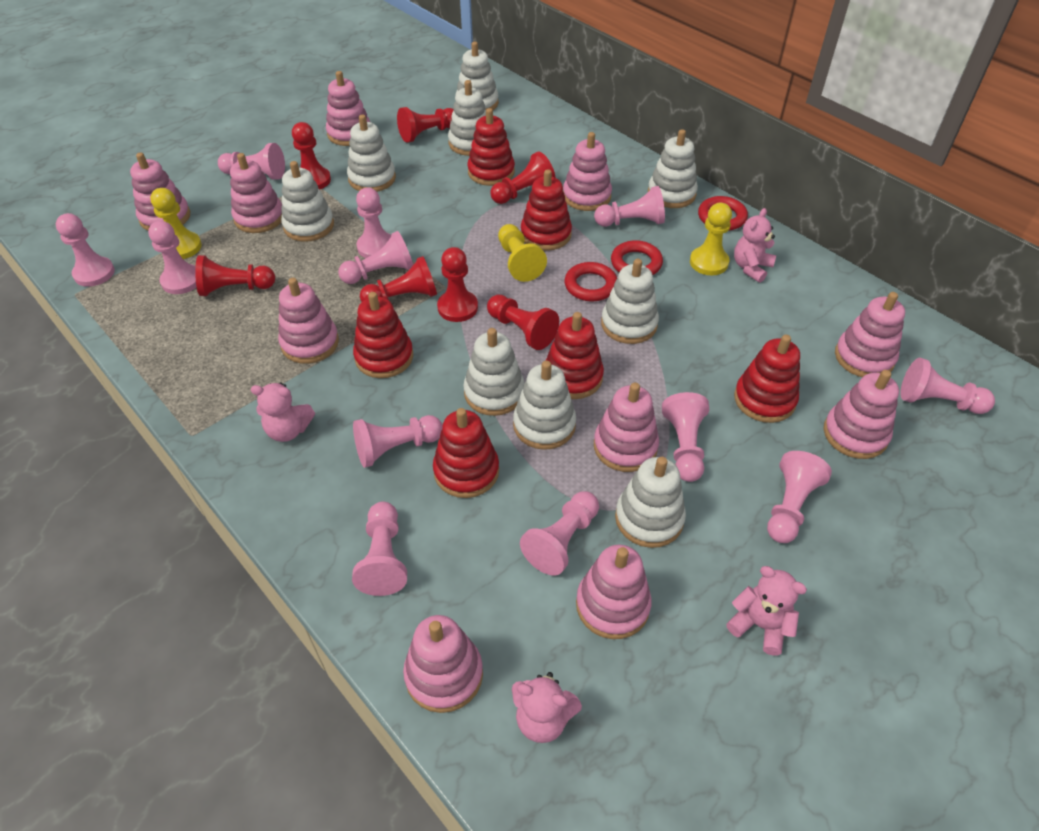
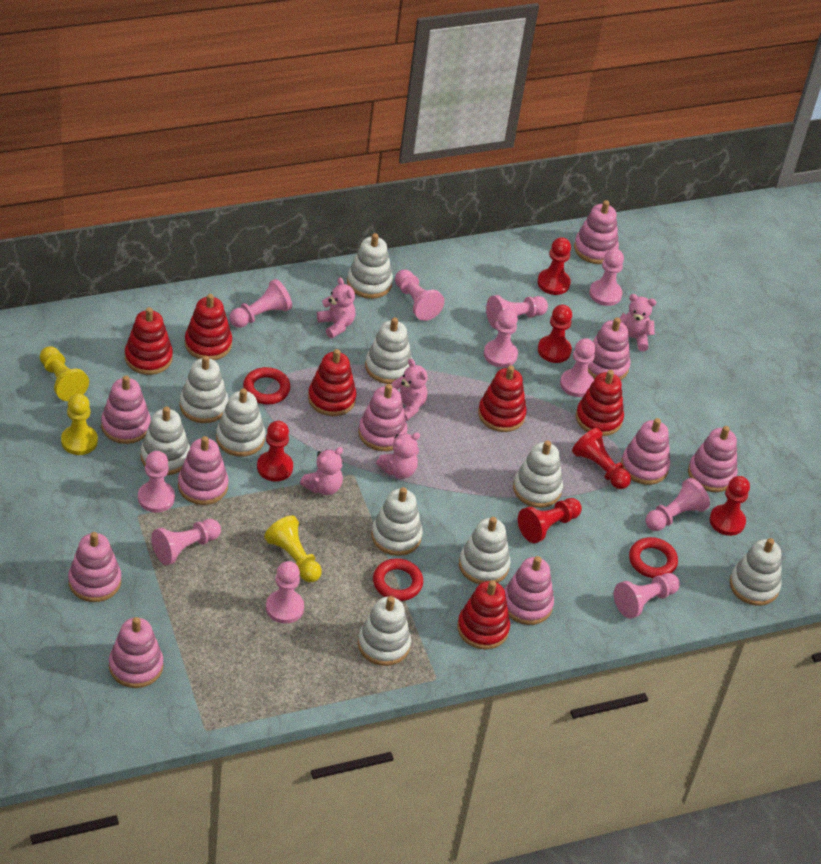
pink pawn: [56,213,115,287] [148,221,196,294] [218,143,285,180] [338,231,413,284] [352,502,407,596] [353,415,443,468] [356,188,391,258] [520,491,599,576] [594,186,665,227] [662,392,709,482] [767,451,832,543] [900,358,995,414] = 12 -> [138,451,175,513] [151,519,221,565] [230,279,292,328] [266,561,304,624] [395,269,445,321] [484,309,518,367] [486,295,548,329] [560,338,596,397] [589,248,624,306] [614,573,680,619] [645,478,710,531] = 11
pink teddy bear: [251,382,315,442] [512,672,582,743] [726,566,807,656] [734,208,776,283] = 4 -> [300,447,343,495] [317,277,356,338] [376,433,420,479] [392,359,428,421] [620,294,656,351] = 5
red pawn: [195,255,275,296] [292,122,331,190] [360,256,437,302] [397,107,454,143] [437,247,478,322] [487,294,559,350] [490,152,555,204] = 7 -> [257,421,293,482] [518,498,582,543] [537,237,571,295] [538,305,572,363] [572,428,631,489] [710,476,750,536] = 6
white stacking toy: [281,161,334,242] [347,115,396,192] [448,80,486,156] [456,42,499,110] [463,328,525,416] [513,361,576,450] [601,259,659,344] [615,457,686,548] [648,129,698,208] = 9 -> [140,407,190,475] [179,355,228,423] [216,388,266,457] [347,233,393,299] [358,596,411,666] [365,317,412,384] [371,487,422,556] [459,517,510,584] [513,440,563,508] [730,538,781,606] = 10

